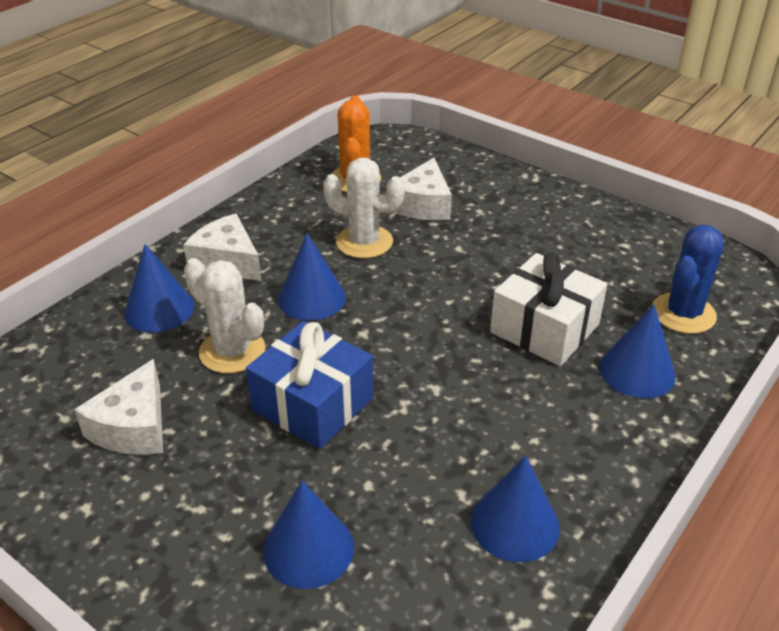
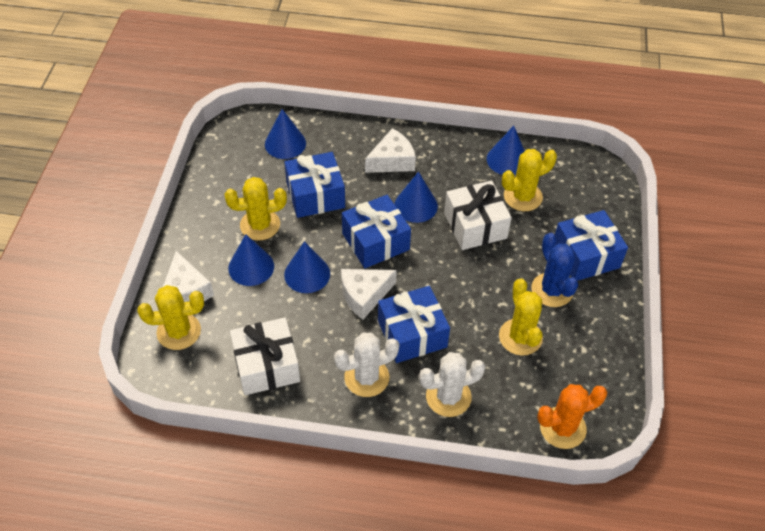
blue gift: [246,321,374,449] = 1 -> [284,152,345,218] [342,195,411,268] [378,286,450,363] [555,210,628,281] = 4
white gift: [490,252,607,366] = 1 -> [230,318,300,395] [444,180,512,250] = 2
yellow cactus: none = 0 -> [137,285,204,350] [224,177,287,241] [499,278,543,356] [502,149,557,211] = 4

